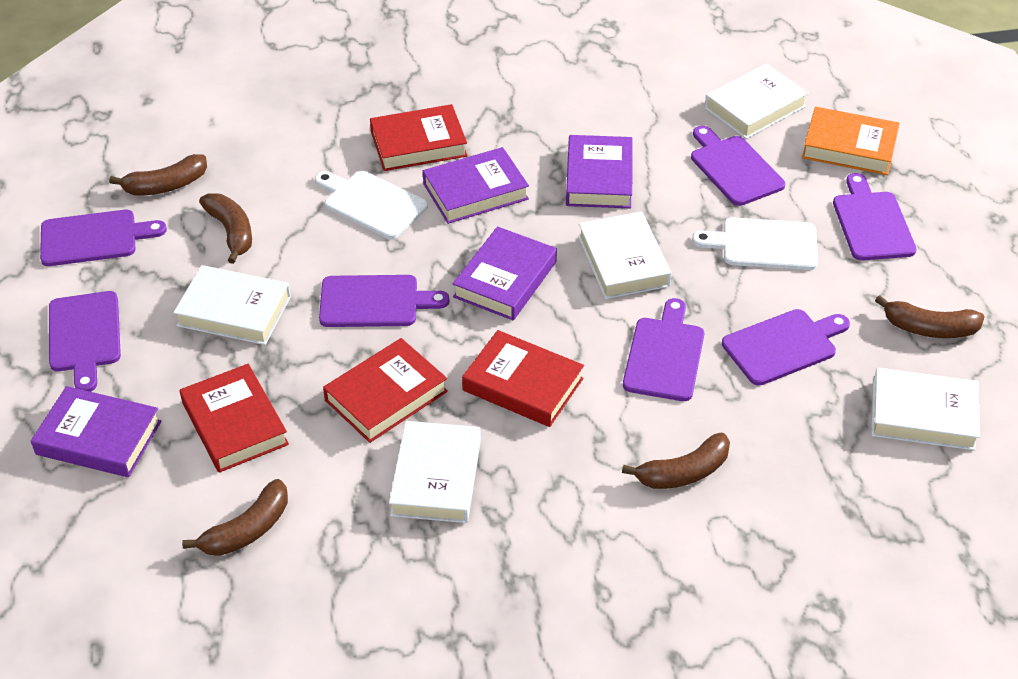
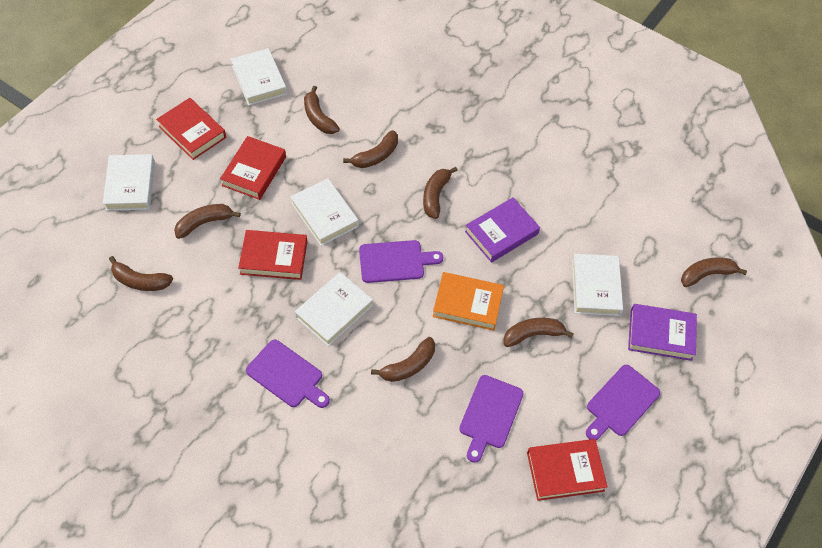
brown banana: [109,154,207,195] [182,479,288,556] [199,193,252,264] [622,433,730,489] [875,295,984,338] = 5 -> [109,256,173,291] [174,204,241,239] [304,86,340,134] [343,130,398,168] [371,337,435,382] [423,167,458,219] [503,318,574,347] [681,257,747,287] = 8
purple book: [31,386,161,477] [423,147,529,224] [453,226,557,320] [566,135,632,208] = 4 -> [465,197,540,263] [628,304,697,361] = 2
purple cutting board: [40,210,167,266] [49,291,121,392] [319,275,449,327] [623,298,704,401] [691,126,785,206] [722,309,850,386] [833,173,917,261] = 7 -> [246,340,330,408] [359,240,443,283] [459,375,524,463] [586,365,660,440] = 4
white cutting board: [315,171,428,239] [692,217,818,270] = 2 -> none = 0

